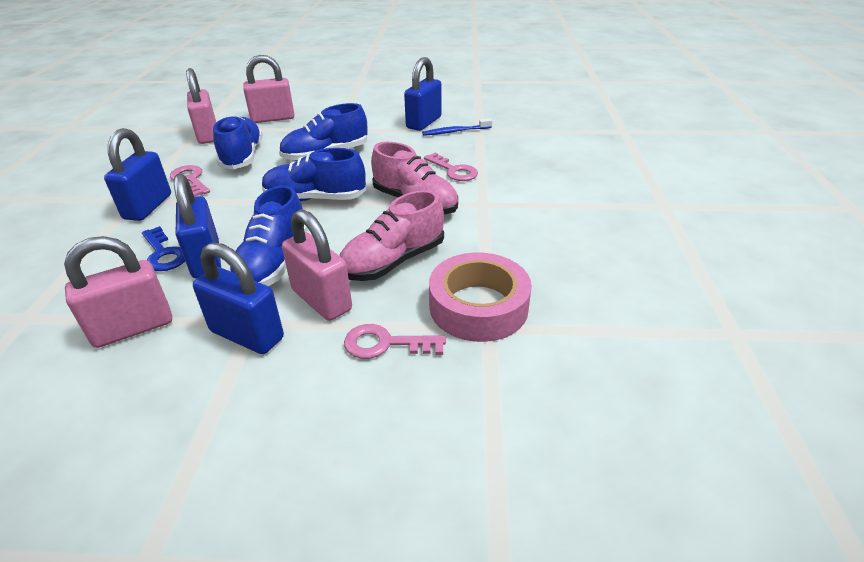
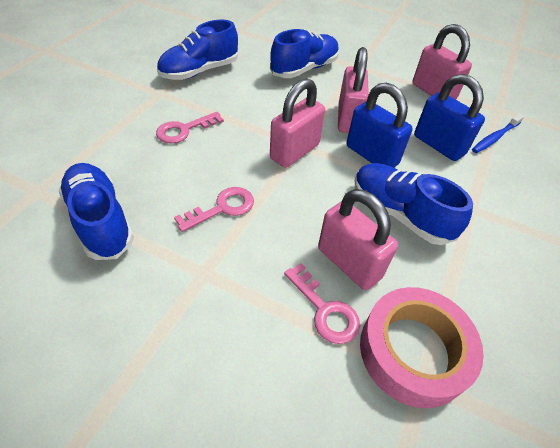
blue key: [142,226,185,271] = 1 -> none = 0
blue padlock: [104,128,171,221] [174,174,221,278] [193,242,284,354] [404,57,442,131] = 4 -> [347,83,413,167] [414,74,485,161] = 2
pink shoe: [339,190,444,281] [371,142,458,214] = 2 -> none = 0

